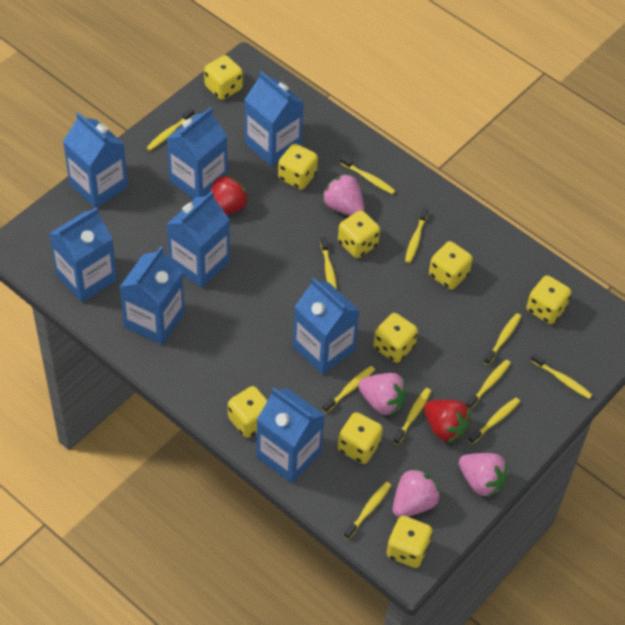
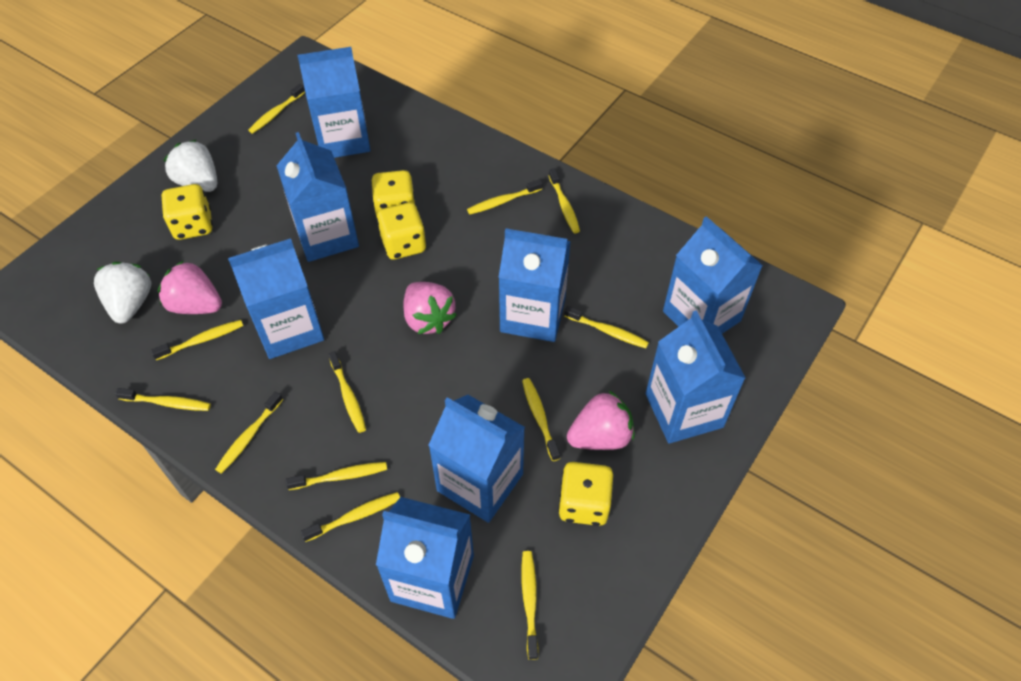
pink strawberry: [322,173,364,216] [358,373,407,416] [393,468,441,518] [459,453,508,498] = 4 -> [158,261,222,314] [403,282,457,334] [567,391,634,450] = 3
red strawberry: [209,174,249,215] [424,400,471,443] = 2 -> none = 0
white strawberry: none = 0 -> [94,262,151,324] [163,140,217,192] = 2
yellow dice: [204,55,243,100] [228,386,268,438] [278,144,318,190] [338,210,380,258] [338,412,383,464] [373,313,418,363] [387,516,433,568] [429,241,473,290] [527,275,571,324] = 9 -> [162,184,213,240] [371,170,415,218] [377,202,427,260] [558,462,613,526] = 4
yellow toothbrush: [146,108,194,151] [321,237,337,289] [322,366,375,413] [340,156,395,194] [344,482,391,540] [393,388,431,445] [405,207,428,263] [466,360,511,410] [468,398,520,444] [484,313,521,365] [531,353,592,399] = 11 -> [115,388,211,411] [151,320,243,360] [215,391,283,474] [248,84,305,134] [285,462,387,490] [300,492,400,542] [328,351,366,433] [467,179,543,215] [521,551,539,660] [522,378,560,461] [548,168,580,233] [564,306,649,348] = 12

